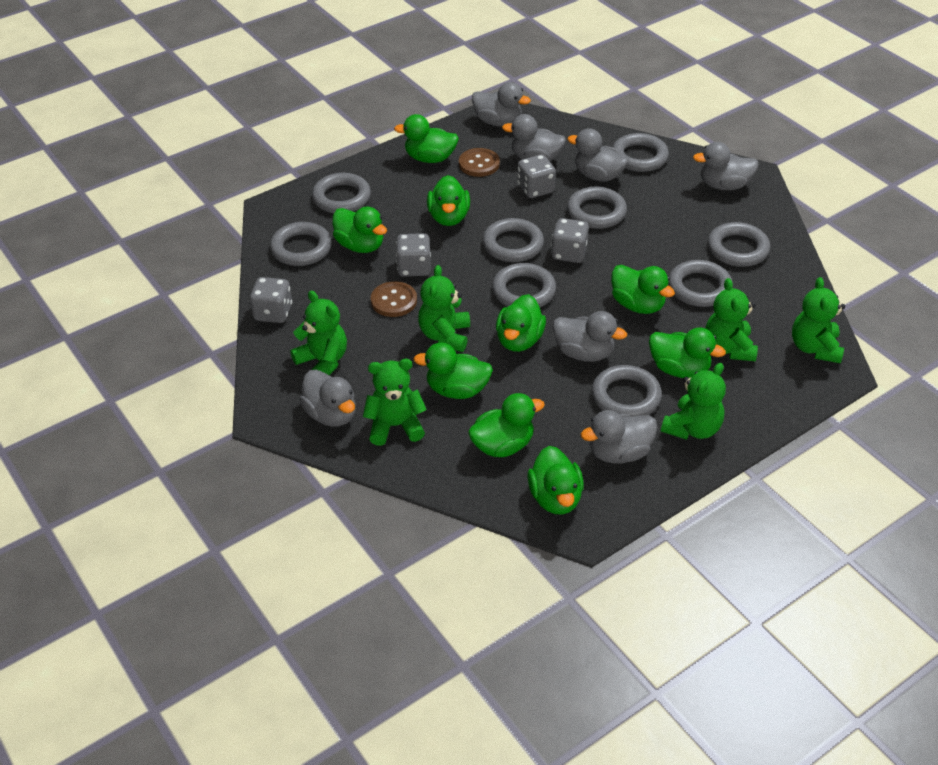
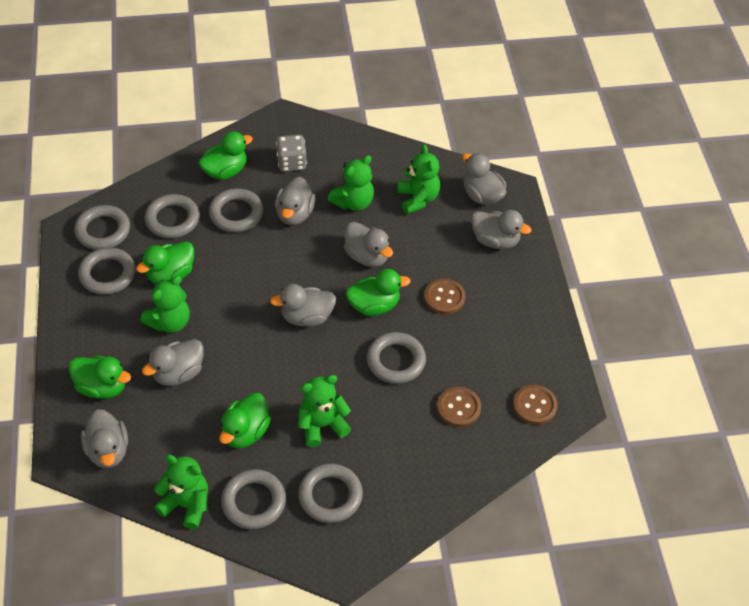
brown button: [371,281,417,317] [459,148,500,177] = 2 -> [424,279,466,315] [437,387,481,427] [513,385,558,425] = 3
green duck: [332,207,387,253] [394,114,459,163] [413,343,493,399] [427,175,470,226] [468,393,545,457] [496,294,546,352] [527,446,584,514] [611,265,675,314] [649,328,726,378] = 9 -> [69,355,131,399] [136,241,194,283] [198,131,253,180] [219,393,271,448] [346,269,411,316] = 5
green teddy bear: [290,291,347,375] [363,359,427,446] [418,265,470,352] [661,363,726,440] [705,278,758,362] [792,277,845,363] = 6 -> [141,276,190,333] [154,454,208,530] [298,375,351,447] [328,155,374,211] [397,144,440,214] = 5
grey dice: [250,277,292,323] [396,233,431,277] [517,155,556,198] [551,218,589,263] = 4 -> [276,135,307,172] = 1
grey ring: [270,222,332,266] [312,173,371,213] [482,218,544,262] [492,263,556,307] [567,186,627,229] [592,365,662,417] [613,133,669,172] [668,260,733,307] [708,222,770,267] = 9 -> [74,205,130,250] [78,247,136,295] [145,194,200,238] [209,188,264,232] [221,469,286,529] [298,464,363,523] [367,332,426,384] = 7

